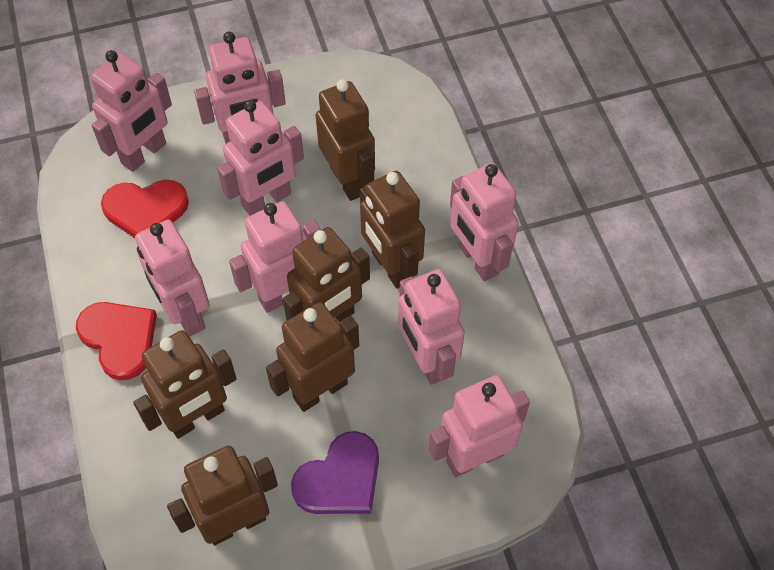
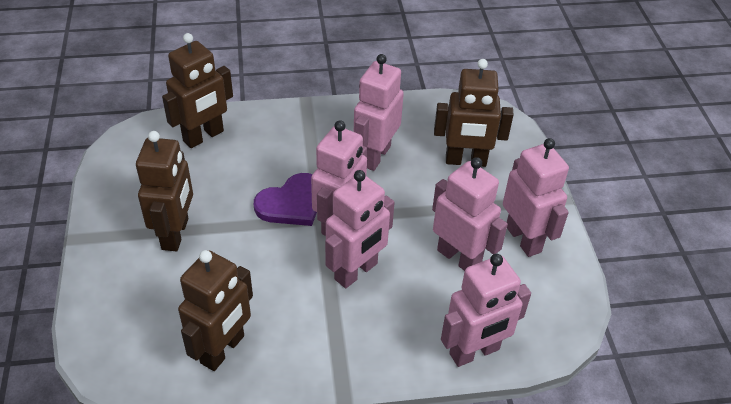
brown robot: [133,330,237,439] [167,446,278,545] [266,302,359,412] [283,227,370,322] [316,79,375,201] [360,171,425,289] = 6 -> [136,131,193,251] [162,33,233,148] [178,250,253,371] [434,59,514,167] = 4
pink robot: [91,50,172,172] [135,220,210,337] [194,32,286,144] [217,100,304,216] [229,201,321,313] [398,269,465,385] [429,375,530,477] [450,163,519,281] = 8 -> [311,120,367,236] [325,170,395,288] [354,54,404,171] [432,157,508,271] [441,254,531,367] [503,138,569,257] = 6
red heart: [76,302,157,380] [101,180,189,238] = 2 -> none = 0

